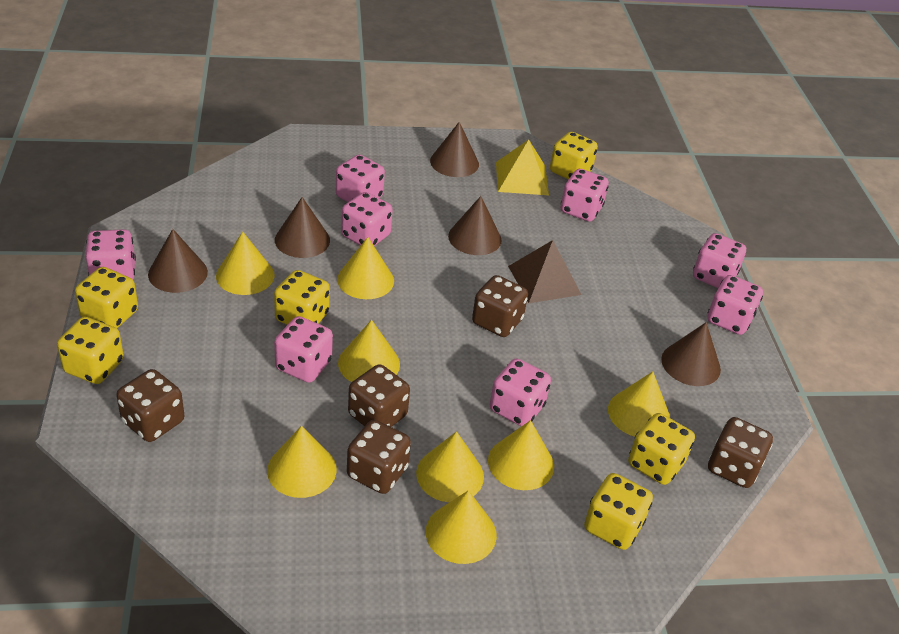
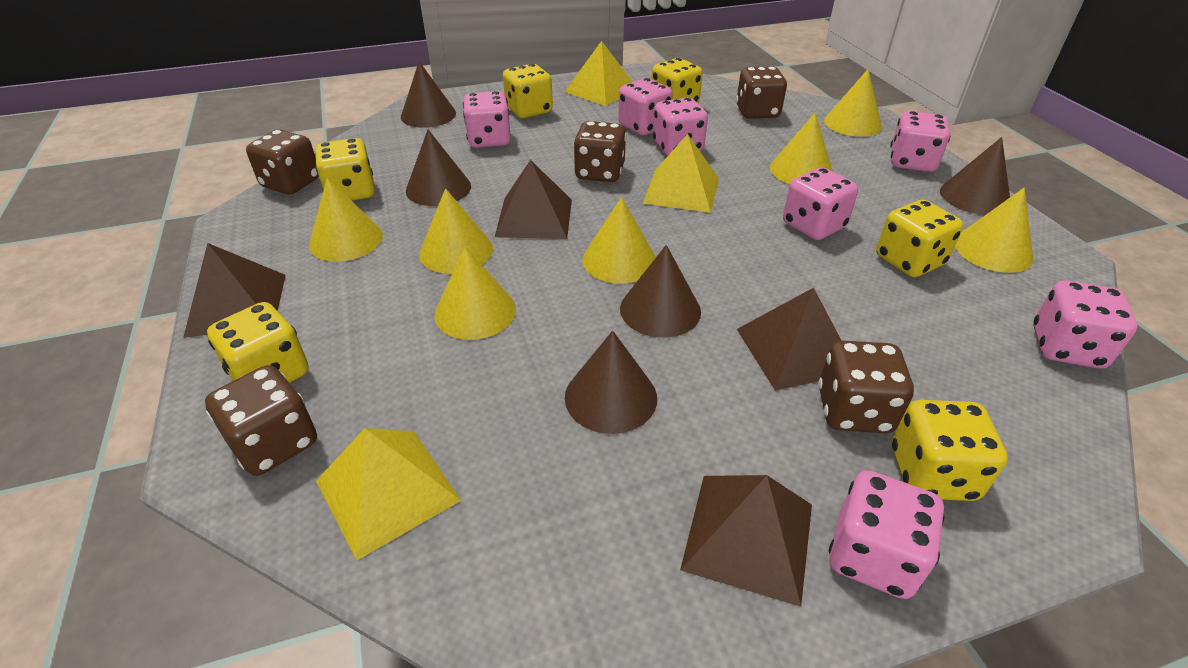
brown pyramid: [508,240,581,303] = 1 -> [183,243,286,338] [495,160,572,239] [680,475,812,607] [737,288,842,391] = 4
pink dice: [85,229,136,280] [274,316,333,383] [336,155,385,202] [341,192,393,246] [490,358,551,426] [561,169,609,222] [693,233,746,288] [707,275,763,335] = 8 -> [463,91,511,148] [618,78,673,135] [653,98,708,156] [783,168,858,240] [829,470,945,599] [890,111,950,172] [1033,280,1137,369] = 7
yellow cone: [216,232,274,295] [267,426,337,498] [337,237,394,299] [338,320,400,382] [416,431,484,502] [426,490,497,564] [488,420,554,490] [608,372,670,437] = 8 -> [309,178,383,262] [419,188,493,274] [434,247,516,340] [583,197,656,284] [770,113,833,184] [824,69,882,137] [955,188,1033,273] = 7
yellow pyramid: [496,140,549,195] = 1 -> [316,428,461,560] [564,41,633,106] [643,134,719,213] = 3

